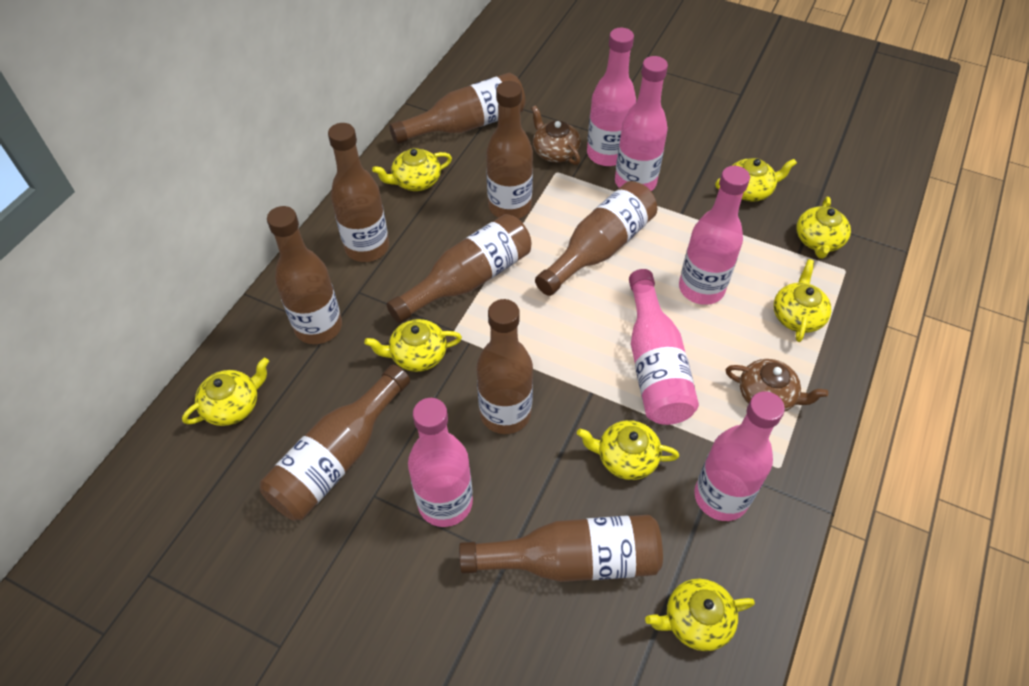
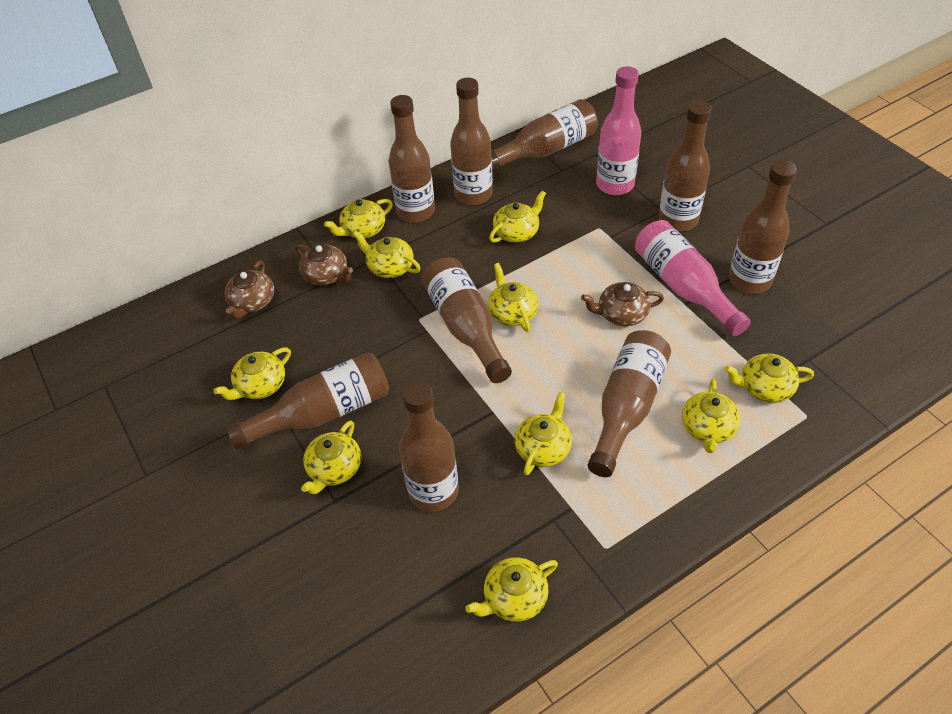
brown teapot: [531,106,581,165] [726,359,828,412] = 2 -> [224,261,274,319] [295,244,353,286] [581,282,664,326] = 3
pink bottle: [408,398,473,527] [587,28,636,166] [615,56,668,191] [629,269,699,425] [679,166,750,305] [694,391,785,521] = 6 -> [596,66,641,195] [635,220,751,336] = 2
yellow teapot: [182,358,269,426] [364,319,462,372] [372,148,452,191] [577,420,679,480] [645,579,755,651] [715,158,797,202] [773,259,832,342] [796,197,851,259] = 8 -> [214,348,291,400] [301,420,361,494] [324,199,393,238] [353,231,421,278] [465,557,558,622] [488,263,539,332] [489,191,546,243] [514,392,572,475] [682,379,741,453] [725,353,814,403] = 10

